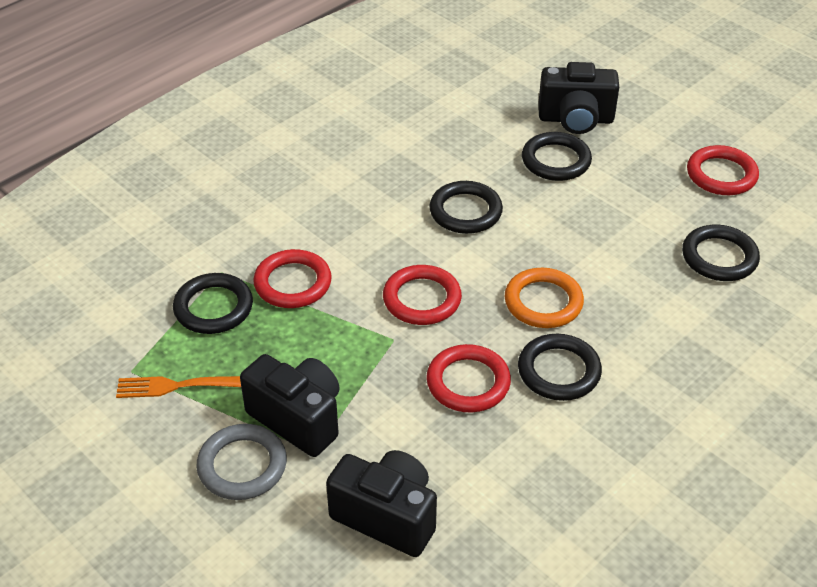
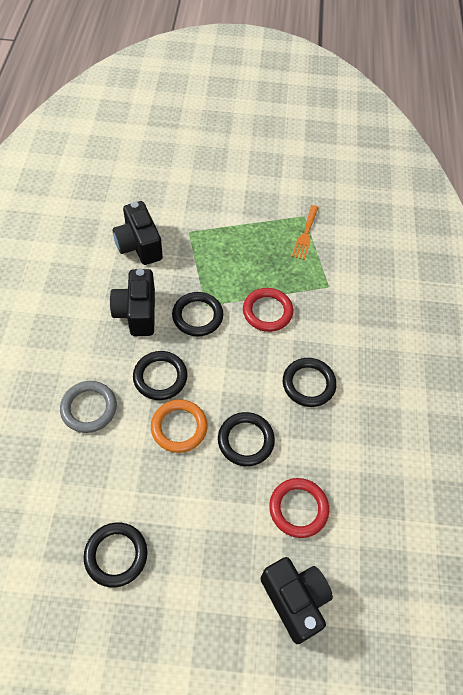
red ring: [253,249,332,308] [383,265,462,325] [426,344,511,413] [687,145,759,195] = 4 -> [243,288,293,332] [269,478,329,538] = 2

